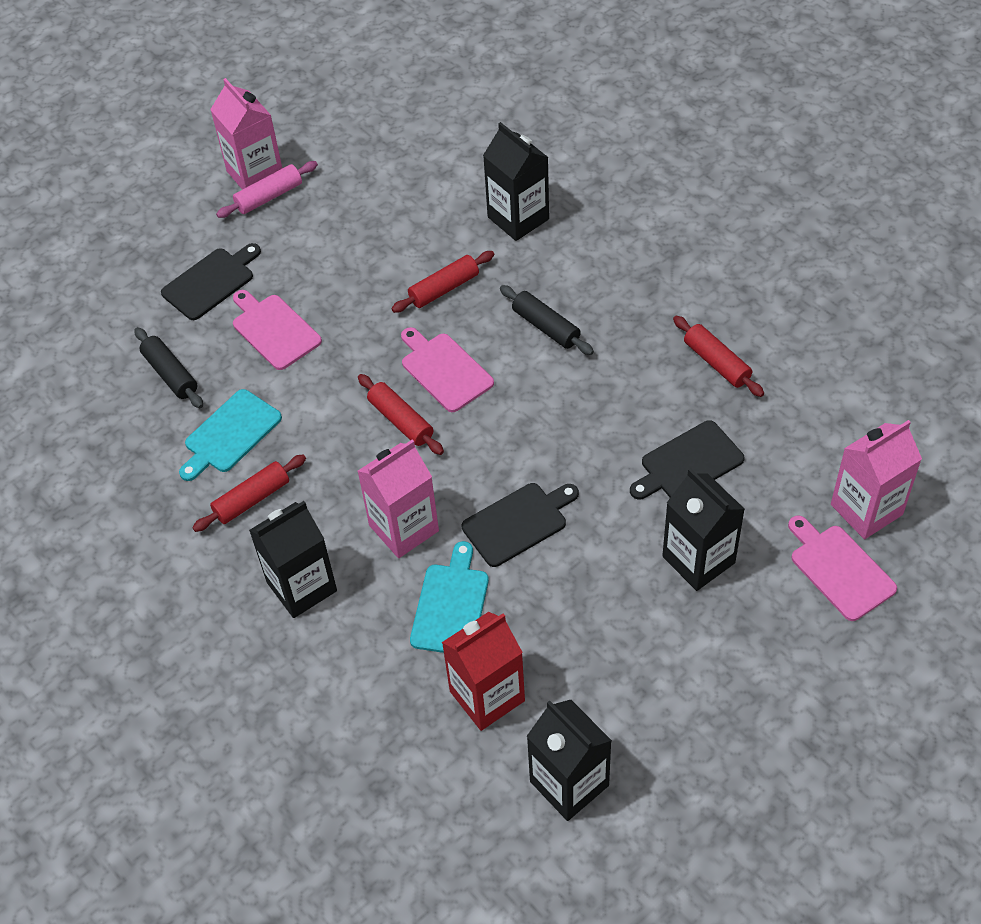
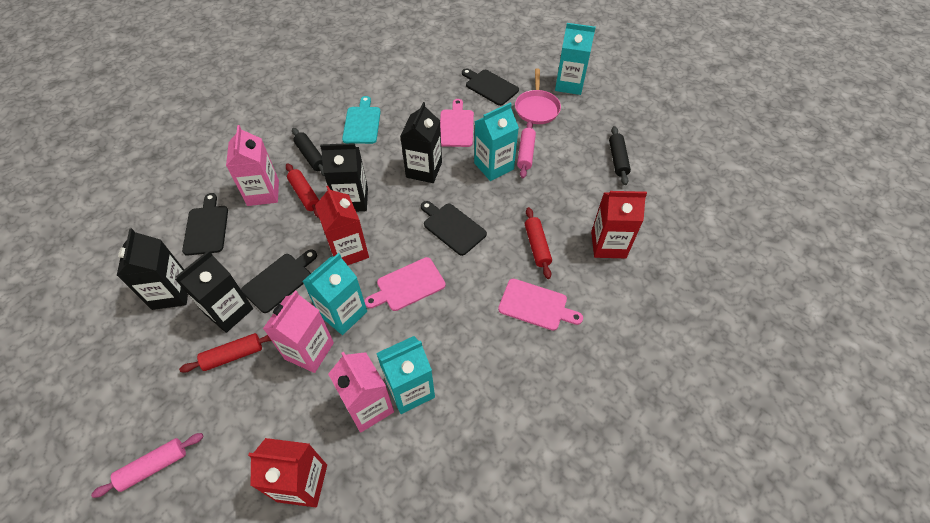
black cutting board: [161,243,261,320] [462,483,579,567] [630,420,744,500] = 3 -> [182,193,228,256] [241,250,317,313] [421,201,487,256] [462,68,519,106] = 4
pink pan: none = 0 -> [515,68,561,124] = 1
pink rolling pin: [216,161,318,218] = 1 -> [91,433,204,498] [517,121,536,178] = 2
red carton: [442,612,525,731] = 1 -> [248,438,327,507] [315,186,369,265] [591,191,647,258] = 3
red rolling pin: [192,454,306,532] [358,374,444,455] [391,251,494,313] [673,316,764,397] = 4 -> [179,333,271,373] [286,163,319,218] [525,207,552,279] = 3
turquoise carton: none = 0 -> [303,253,367,335] [376,336,435,414] [474,103,519,181] [555,23,596,95] = 4
turquoise cutting board: [179,389,282,481] [410,541,489,653] = 2 -> [342,96,381,144] = 1

